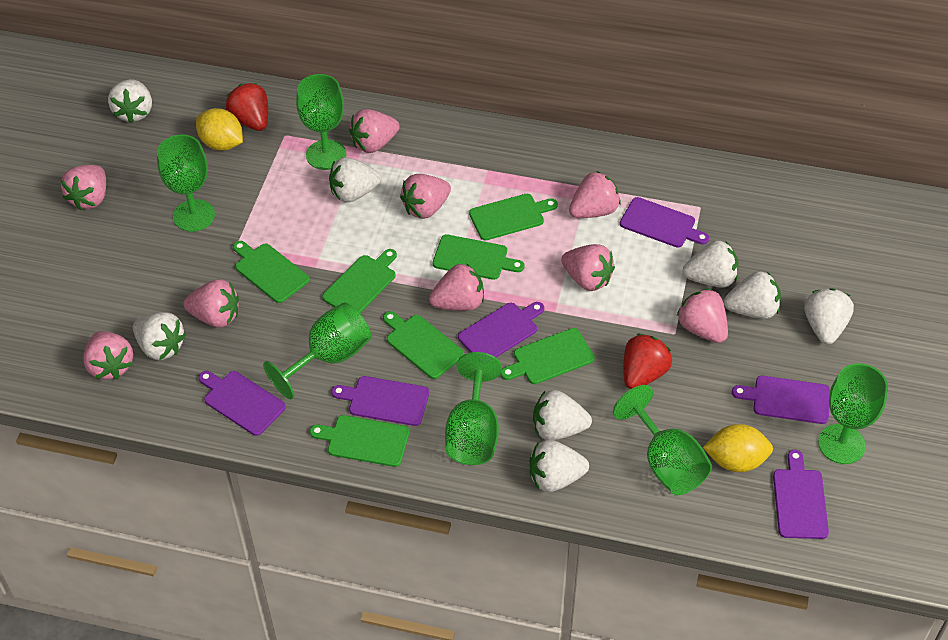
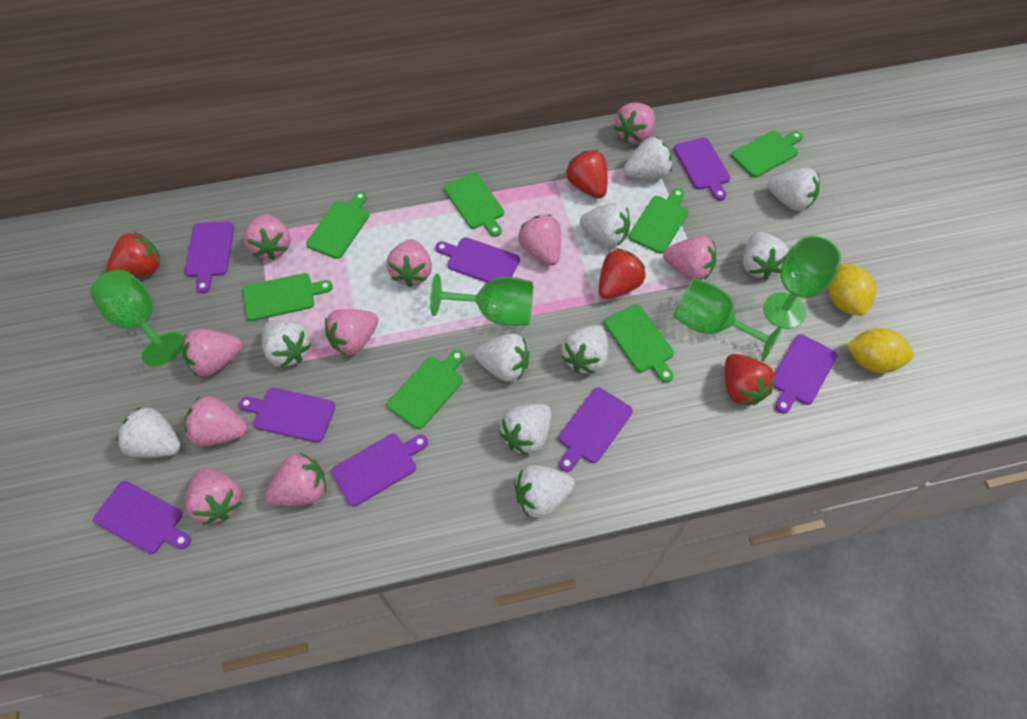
green goblet: [157,135,215,232] [263,302,372,399] [296,74,346,170] [445,352,502,465] [613,385,712,495] [818,363,888,464] = 6 -> [90,270,184,367] [430,274,533,326] [673,278,785,362] [763,236,841,329] = 4
pink strawberry: [61,165,106,210] [83,331,133,380] [183,279,239,328] [349,109,400,153] [400,174,451,219] [429,263,484,311] [561,244,615,291] [569,171,621,218] [677,289,728,343] = 9 -> [183,329,242,377] [184,396,247,446] [186,467,242,525] [244,214,291,260] [265,453,326,506] [325,309,379,356] [386,239,432,287] [518,214,561,266] [615,103,655,144] [663,236,716,280] = 10
purple cutting board: [198,371,286,436] [331,376,429,426] [458,302,544,357] [620,197,709,248] [732,376,830,424] [773,450,829,539] = 6 -> [93,481,191,554] [185,222,234,293] [239,388,336,443] [331,434,428,507] [435,237,520,282] [559,387,633,472] [674,138,730,200] [774,334,837,414] = 8
red strawberry: [226,83,268,131] [623,334,672,389] = 2 -> [106,231,160,277] [566,150,608,199] [599,248,646,299] [725,354,776,405] = 4
white strawberry: [108,79,152,123] [133,312,186,360] [329,157,381,202] [530,440,589,492] [533,390,592,440] [683,241,738,287] [724,271,781,319] [804,288,854,344] = 8 -> [116,407,181,458] [262,320,312,367] [474,333,529,382] [499,404,551,456] [515,465,575,518] [561,325,608,374] [580,203,630,247] [624,137,672,179] [743,232,789,280] [768,168,820,211] = 10

